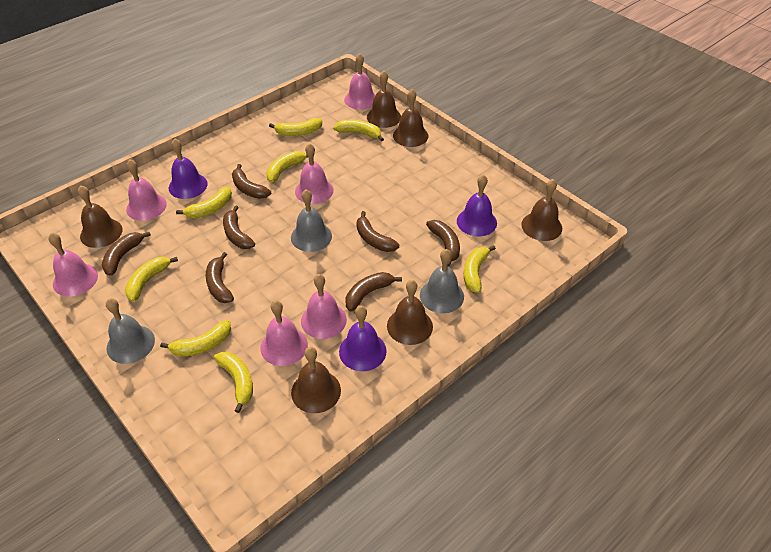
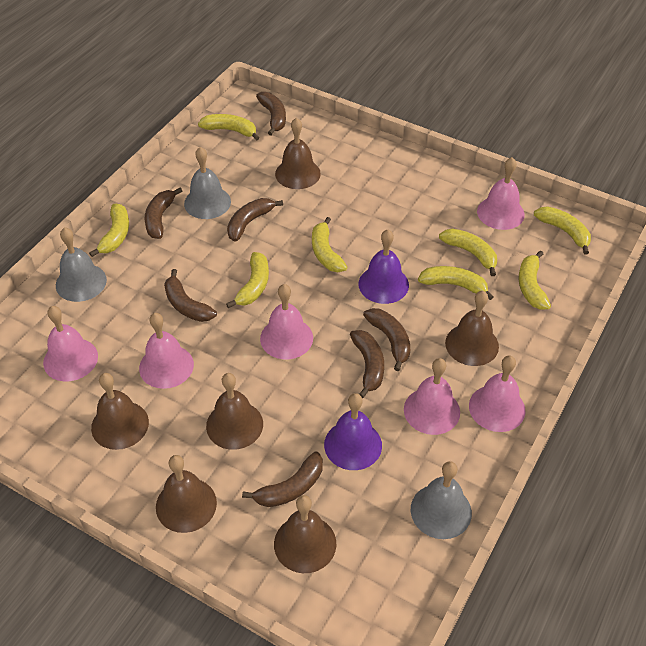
purple bell: [169,138,208,199] [339,306,387,371] [457,174,497,236] = 3 -> [324,393,382,470] [359,230,409,304] = 2

